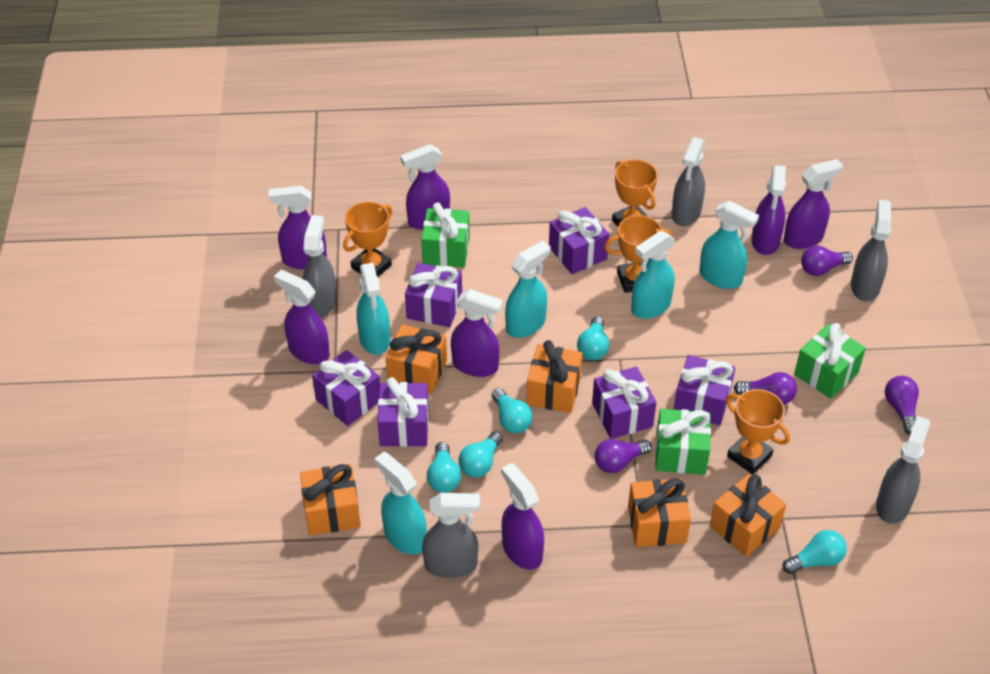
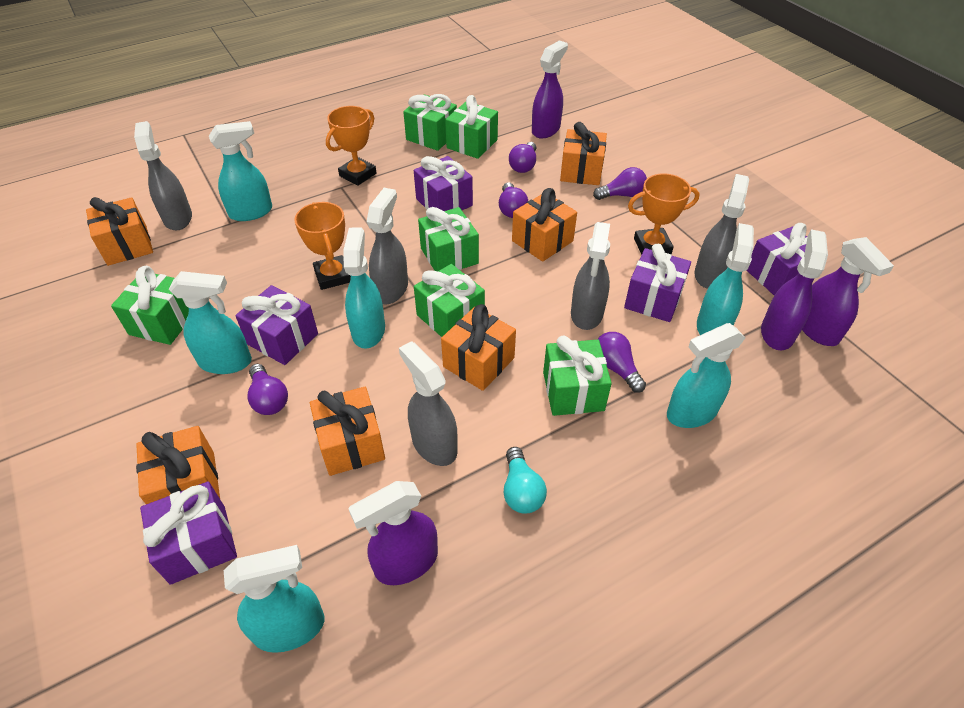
green gift: [421,203,470,268] [655,409,711,475] [794,323,866,399] = 3 -> [111,266,189,345] [403,94,457,151] [414,264,485,337] [418,207,479,271] [445,95,498,159] [543,336,612,416] = 6
orange gift: [300,464,361,535] [386,324,447,393] [526,340,583,413] [628,478,691,547] [710,474,786,557] = 5 -> [86,197,153,266] [136,426,220,504] [310,387,385,476] [441,304,516,391] [512,188,577,262] [560,122,607,185] = 6
orange trophy: [343,202,392,277] [604,215,673,293] [612,159,658,227] [726,389,790,474] = 4 -> [294,202,351,290] [326,106,377,186] [628,173,700,255] = 3
purple gift: [312,350,380,426] [377,377,429,447] [405,263,462,327] [549,207,609,274] [592,367,657,439] [674,355,735,425] = 6 -> [140,481,237,585] [235,285,318,365] [414,156,473,211] [624,244,691,322] [746,223,815,295] = 5
purple light bulb: [594,439,652,473] [734,372,797,404] [801,246,853,276] [885,376,919,435] = 4 -> [248,364,288,415] [499,182,528,218] [509,142,536,173] [593,167,647,200] [597,332,646,393] = 5
purple spray bottle: [268,186,327,269] [274,270,330,364] [400,144,450,230] [451,289,503,377] [501,463,544,570] [751,165,786,255] [784,159,843,249] = 7 -> [348,481,438,585] [532,40,568,139] [761,229,828,351] [802,237,894,346] = 4
turquoise light bulb: [427,442,461,493] [459,431,503,478] [492,388,532,433] [577,316,609,360] [782,530,847,574] = 5 -> [504,447,547,514] = 1
turquoise spray bottle: [356,263,390,355] [374,452,427,555] [505,241,551,338] [631,231,675,319] [699,201,759,289] = 5 -> [169,271,252,374] [209,121,272,221] [224,545,324,653] [343,228,385,349] [667,323,746,428] [697,223,754,335] = 6

